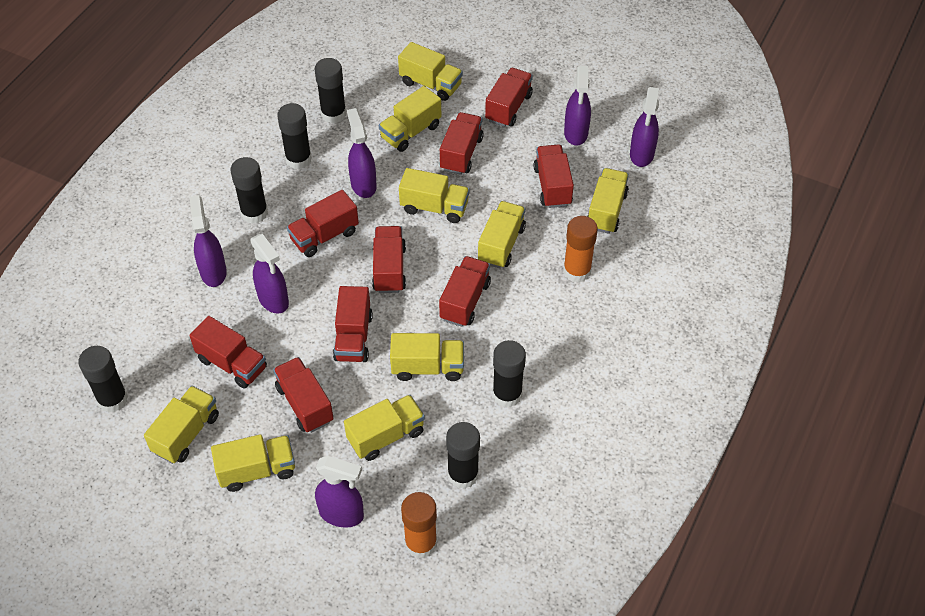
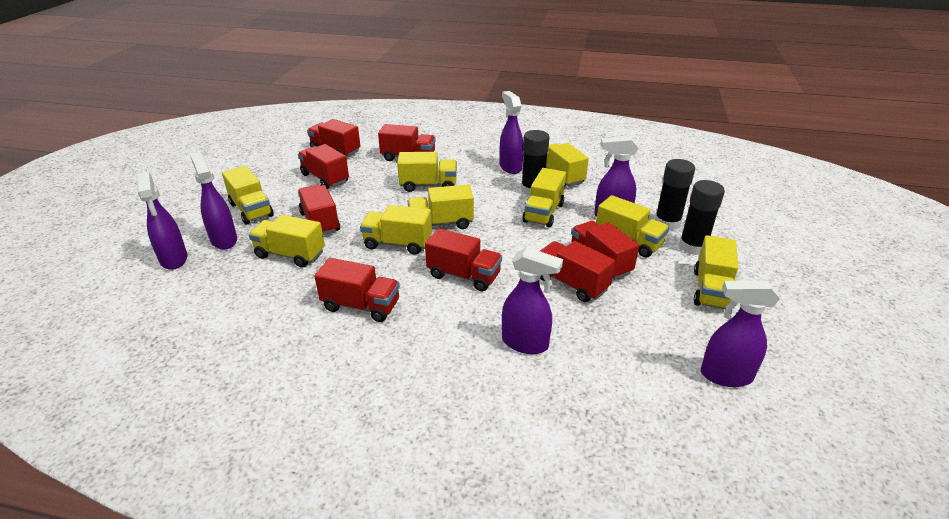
black glue stick: [78,346,128,413] [230,157,268,224] [277,103,312,169] [315,58,346,123] [446,422,480,489] [493,340,526,407] = 6 -> [521,130,549,196] [655,159,695,230] [679,180,725,255] = 3
orange glue stick: [401,492,437,558] [563,216,598,282] = 2 -> none = 0
red truck: [189,316,267,389] [273,357,334,433] [287,190,359,257] [333,286,373,362] [372,226,406,293] [439,256,491,327] [440,112,484,175] [485,68,533,127] [533,145,574,208] = 9 -> [298,144,349,189] [298,184,340,235] [307,119,360,157] [314,258,400,322] [378,124,436,161] [425,228,502,292] [540,241,615,302] [571,221,639,280] = 8

